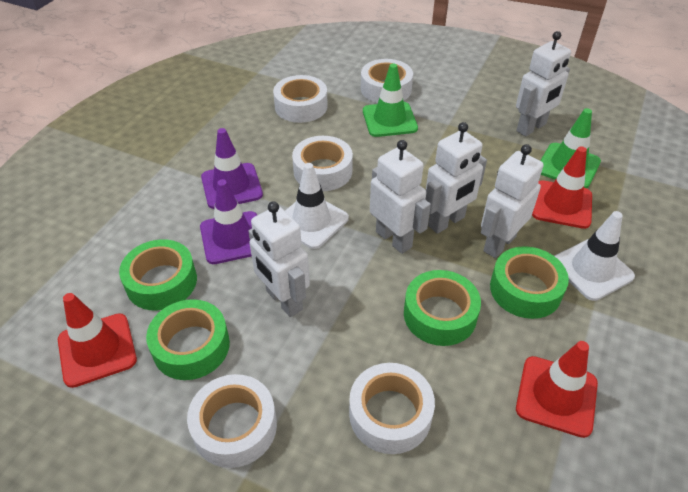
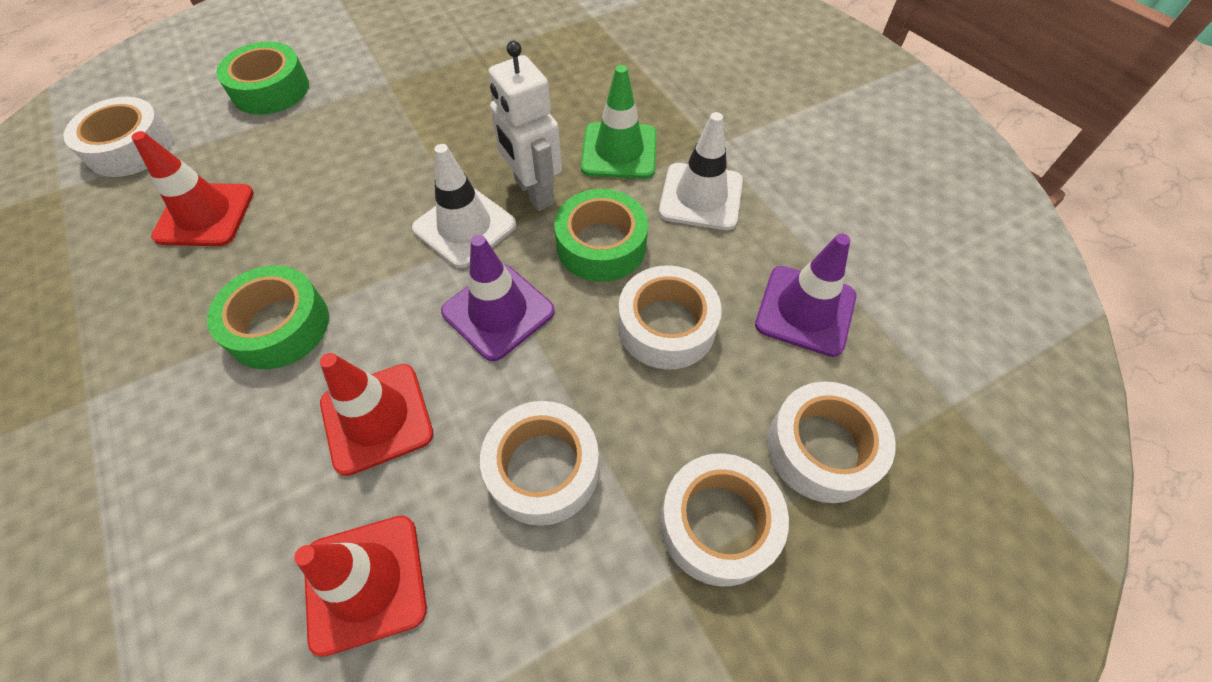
green tape: [119,239,197,310] [146,299,230,380] [404,270,481,346] [490,246,569,319] = 4 -> [207,265,329,369] [217,42,309,115] [554,189,648,282] = 3
green traffic cone: [363,63,418,137] [540,108,601,188] = 2 -> [581,65,657,179] = 1
white robot: [248,201,310,317] [370,140,431,254] [426,122,487,234] [481,144,544,258] [516,31,571,137] = 5 -> [488,41,562,211] = 1

